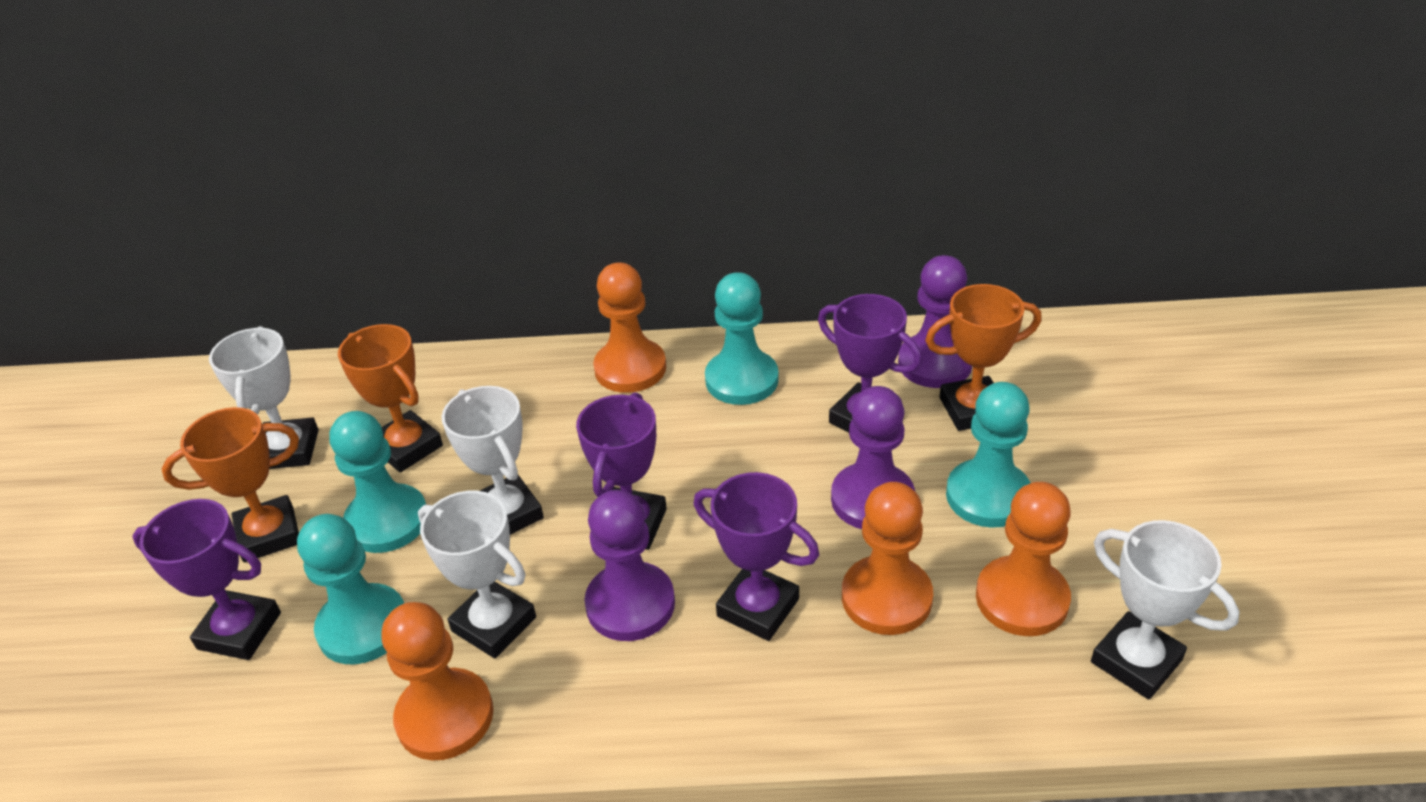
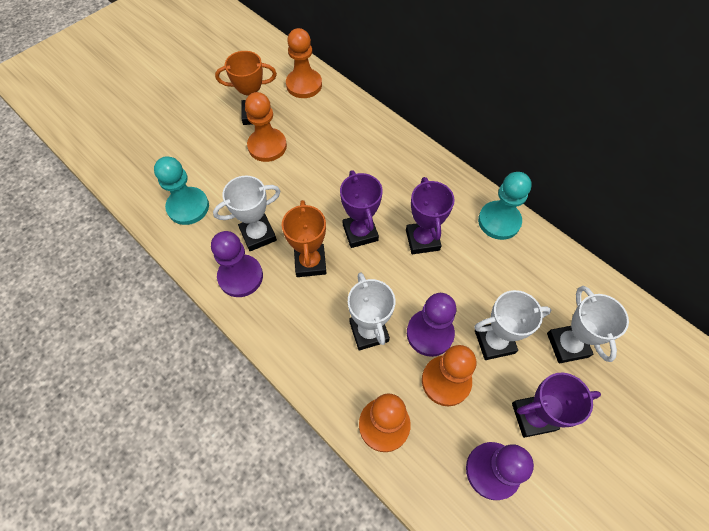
orange trophy: [162,407,299,563] [338,324,443,472] [925,284,1042,431] = 3 -> [215,51,277,125] [282,200,327,277] = 2
purple trophy: [133,499,281,660] [576,392,667,550] [694,472,819,641] [818,294,922,432] = 4 -> [340,170,383,248] [406,177,455,254] [512,373,601,438] = 3
turquoise pawn: [297,514,404,664] [330,411,426,553] [705,272,779,405] [946,382,1031,528] = 4 -> [154,156,209,225] [478,172,532,240] = 2

